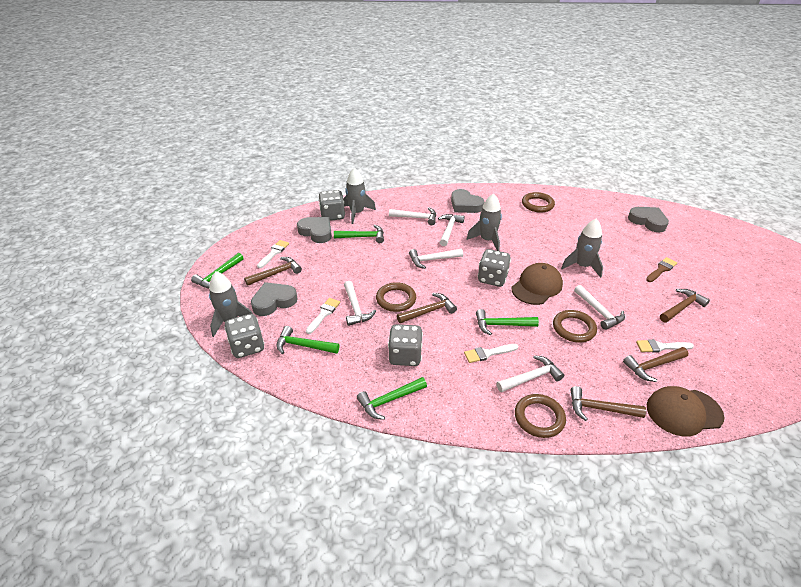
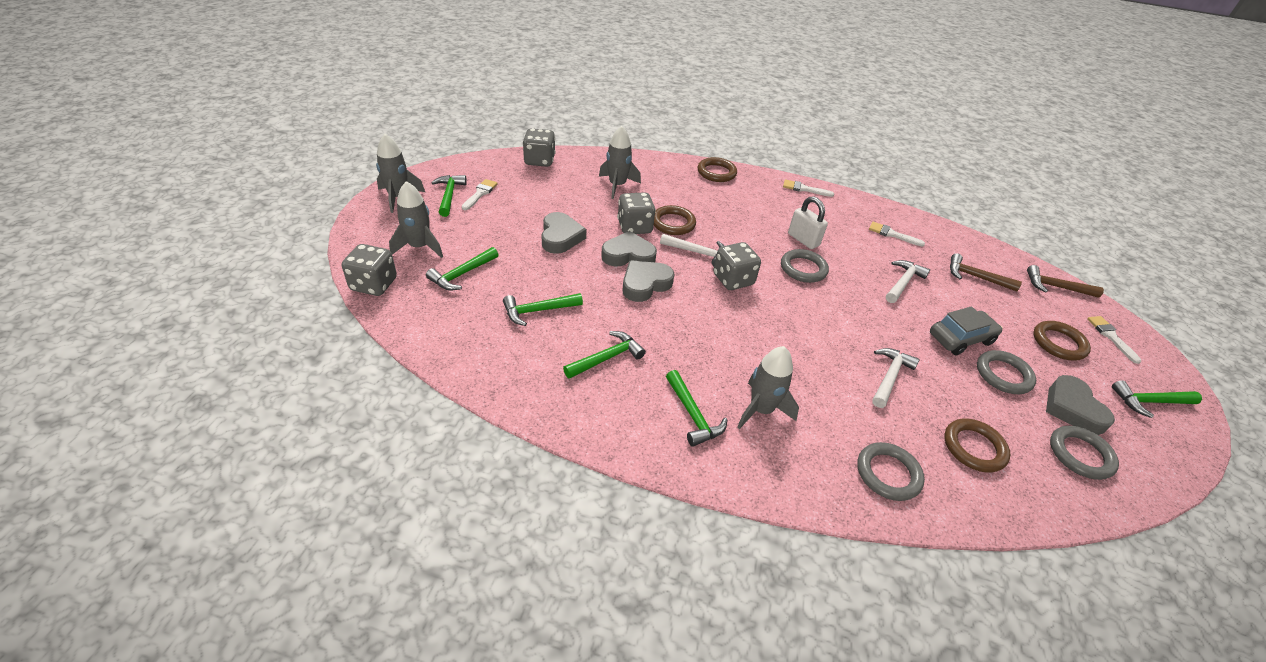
brown brush: [646,257,677,282] = 1 -> none = 0
brown cap: [511,263,563,305] [647,386,725,436] = 2 -> none = 0
brown hammer: [244,257,302,286] [397,293,457,323] [570,386,646,421] [623,347,688,382] [660,289,710,323] = 5 -> [950,254,1022,291] [1027,265,1104,298] = 2
green hammer: [191,253,244,288] [276,326,339,354] [334,225,384,243] [357,377,427,420] [476,309,539,335] = 5 -> [426,247,499,290] [431,175,467,217] [503,293,583,326] [563,331,646,379] [666,370,727,447] [1112,380,1202,418] = 6
grey car: none = 0 -> [930,306,1002,355] = 1
grey ring: none = 0 -> [781,249,829,283] [857,442,925,501] [977,350,1036,394] [1050,426,1119,480] = 4
white hammer: [344,281,376,326] [389,208,436,225] [409,249,463,269] [438,214,465,246] [496,355,564,392] [574,285,625,330] = 6 -> [660,234,724,266] [872,348,920,408] [886,260,930,303] = 3
white padlock: none = 0 -> [788,196,828,249] = 1

